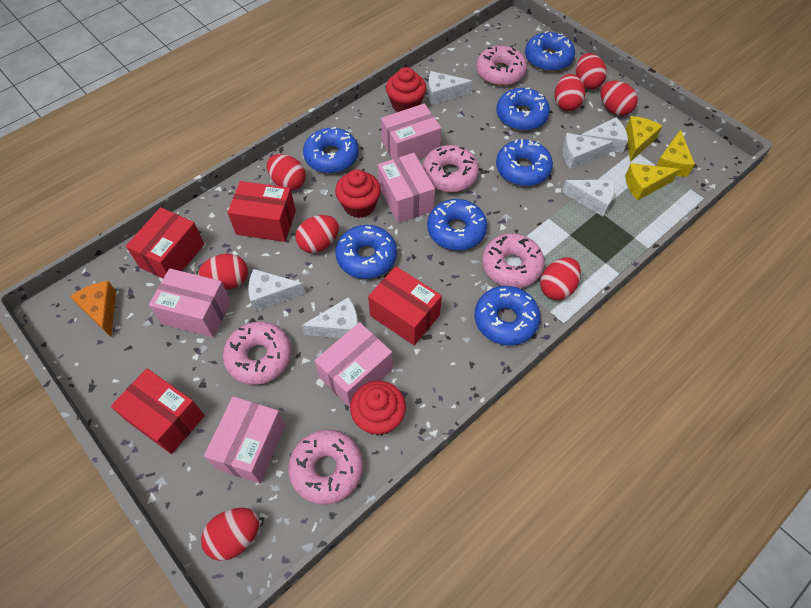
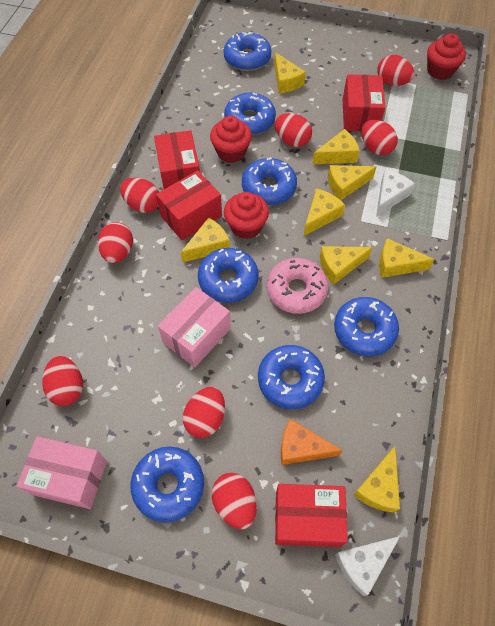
pink box: [149,268,231,338] [204,396,286,484] [315,322,393,407] [378,153,435,223] [381,104,441,159] = 5 -> [16,436,107,509] [158,287,231,367] = 2
pink donut: [223,321,291,385] [288,430,363,505] [422,145,479,192] [476,46,527,86] [482,233,545,288] = 5 -> [267,258,328,314] = 1
white cheese: [248,269,306,311] [302,297,358,338] [428,71,472,105] [562,180,615,216] [563,133,613,169] [581,117,628,153] = 6 -> [335,536,400,596] [376,170,415,217] = 2
yellow cheese: [625,163,680,201] [626,116,662,162] [656,130,695,176] = 3 -> [181,217,230,263] [274,52,306,93] [303,189,345,237] [312,129,360,165] [320,246,373,285] [328,165,376,200] [354,446,400,513] [379,238,435,278] = 8

